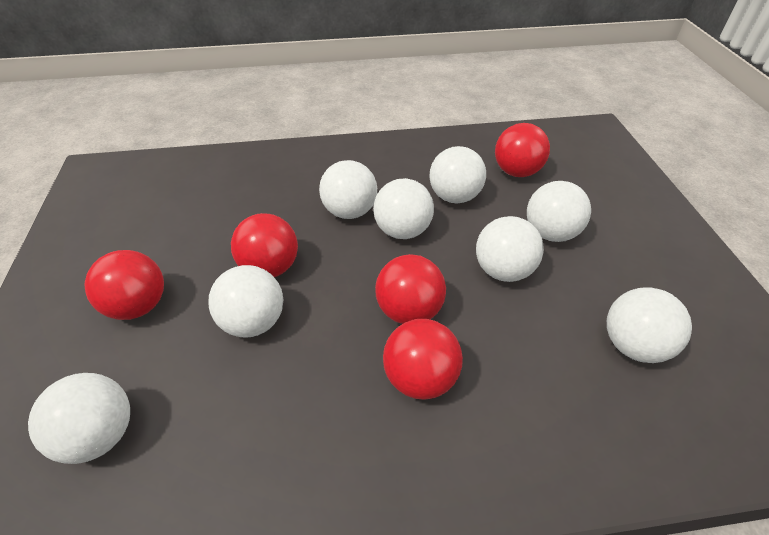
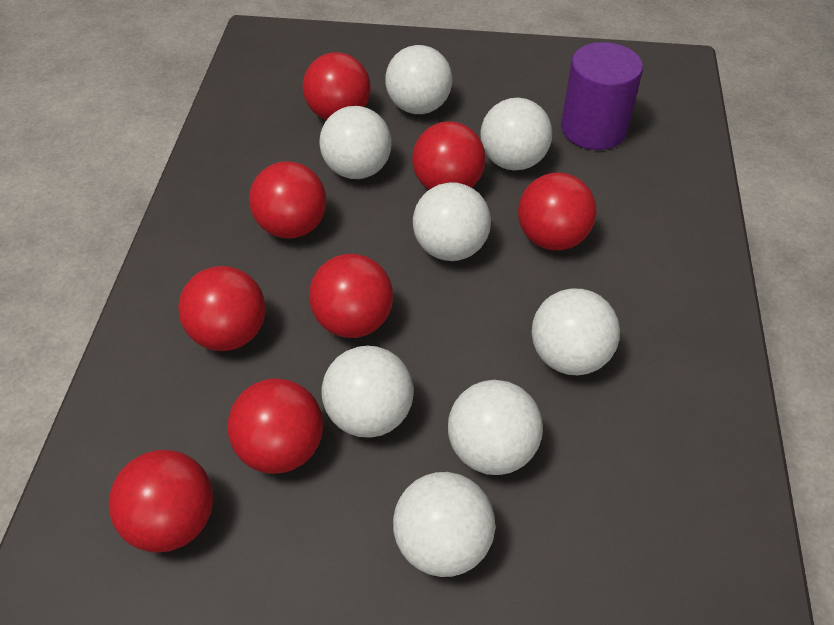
purple cylinder: none = 0 -> [561,42,643,150] = 1
red ball: [85,250,164,320] [231,213,298,277] [375,254,446,324] [383,319,463,400] [495,123,550,177] = 5 -> [109,450,213,553] [178,266,266,351] [228,378,323,474] [249,161,327,239] [303,52,371,120] [309,254,393,338] [412,121,486,190] [518,173,596,250] = 8

